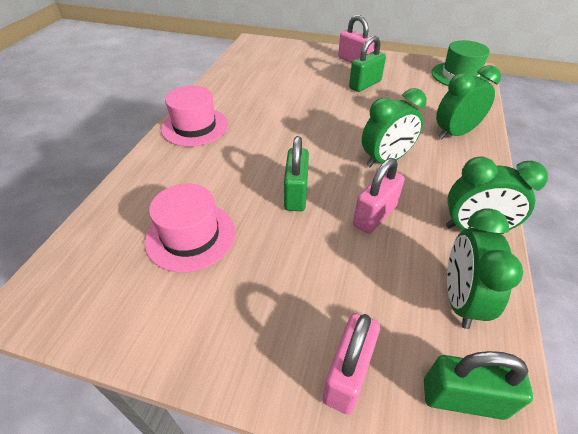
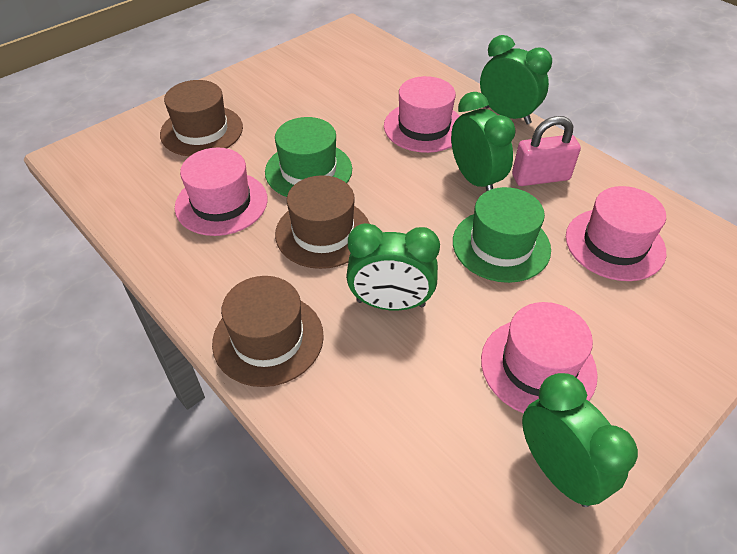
brown hat: none = 0 -> [160,80,243,156] [212,276,324,387] [275,175,370,269] = 3
green hat: [431,40,490,86] = 1 -> [265,117,352,197] [453,187,551,283] = 2
green padlock: [284,136,309,211] [349,36,386,92] [424,351,533,420] = 3 -> none = 0
pink hat: [145,184,236,273] [161,85,228,147] = 2 -> [175,148,268,236] [384,76,460,153] [481,302,598,413] [566,186,666,281] = 4
pink padlock: [322,313,380,414] [338,15,374,63] [353,158,405,234] = 3 -> [512,116,581,186] = 1

